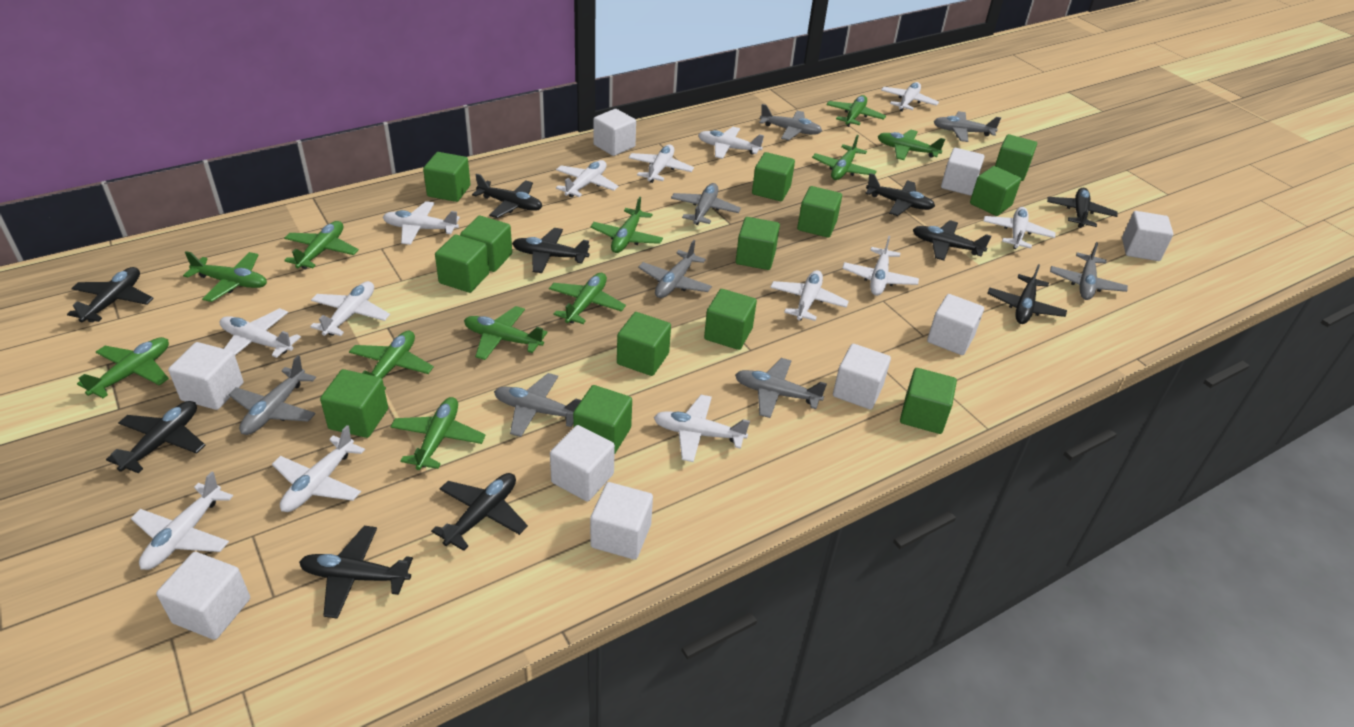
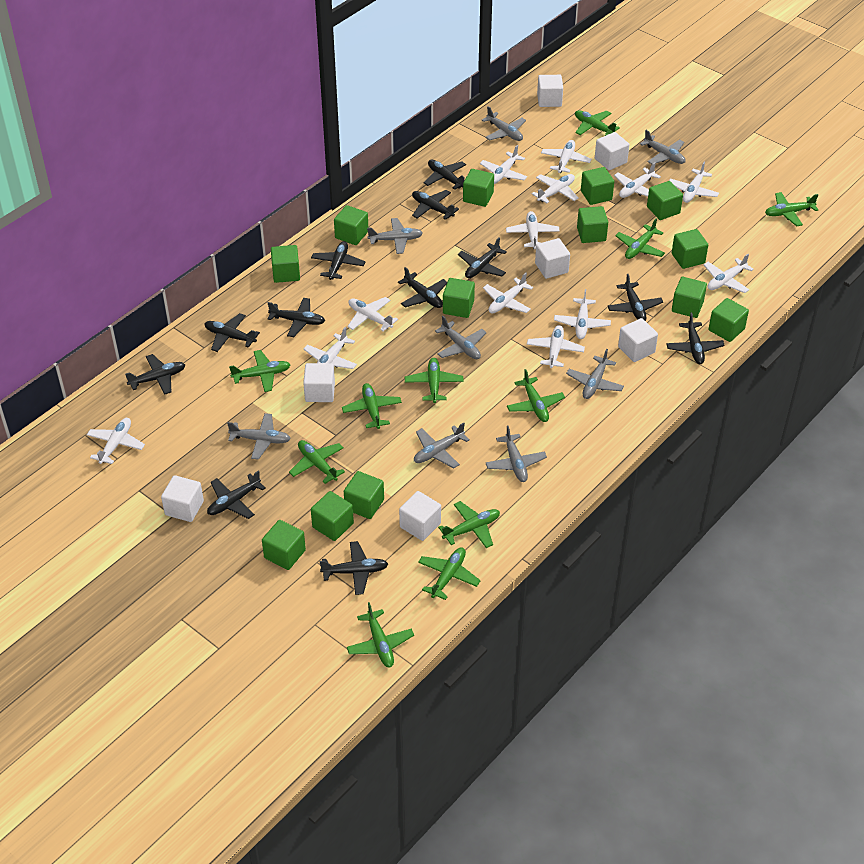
black plane: [67,267,154,322] [106,401,205,473] [299,526,413,619] [431,473,528,551] [472,174,542,218] [512,228,590,273] [865,173,935,216] [913,220,992,261] [987,264,1067,324] [1047,188,1117,228] = 10 -> [125,354,185,395] [205,313,260,352] [207,470,266,519] [268,298,325,337] [311,241,365,280] [319,541,388,595] [398,267,447,308] [412,190,459,220] [423,160,466,190] [458,237,507,278] [607,274,663,321] [666,313,725,364] = 12
white cube: [156,552,250,640] [168,342,244,410] [550,425,615,501] [590,482,653,560] [593,109,636,156] [833,344,891,410] [927,294,984,355] [941,148,985,195] [1122,211,1173,261] = 9 -> [161,475,204,522] [303,363,335,402] [399,491,441,541] [535,238,570,279] [537,75,563,107] [595,132,629,170] [618,318,658,362] = 7

